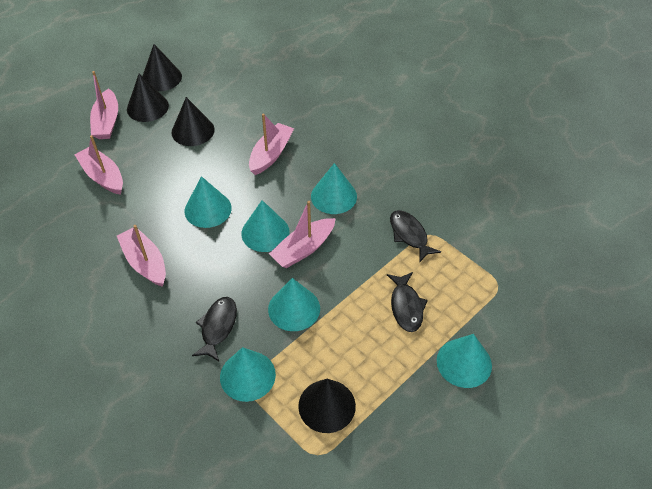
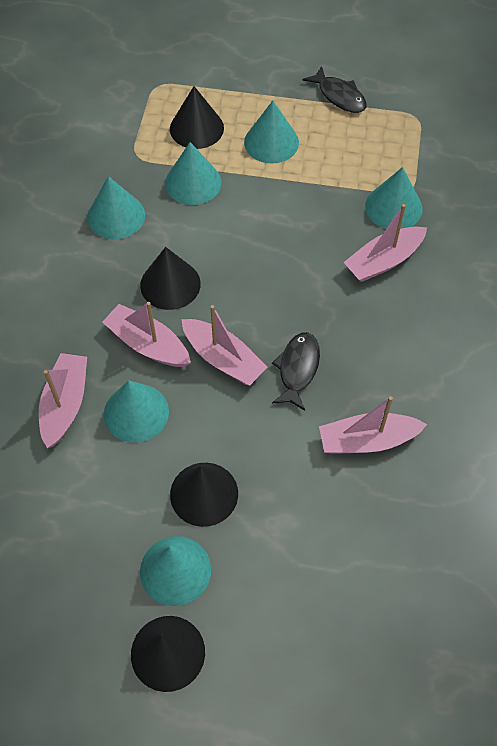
black fish: [192,297,237,361] [387,272,428,332] [390,210,441,262] = 3 -> [272,332,320,411] [302,66,367,113] = 2

